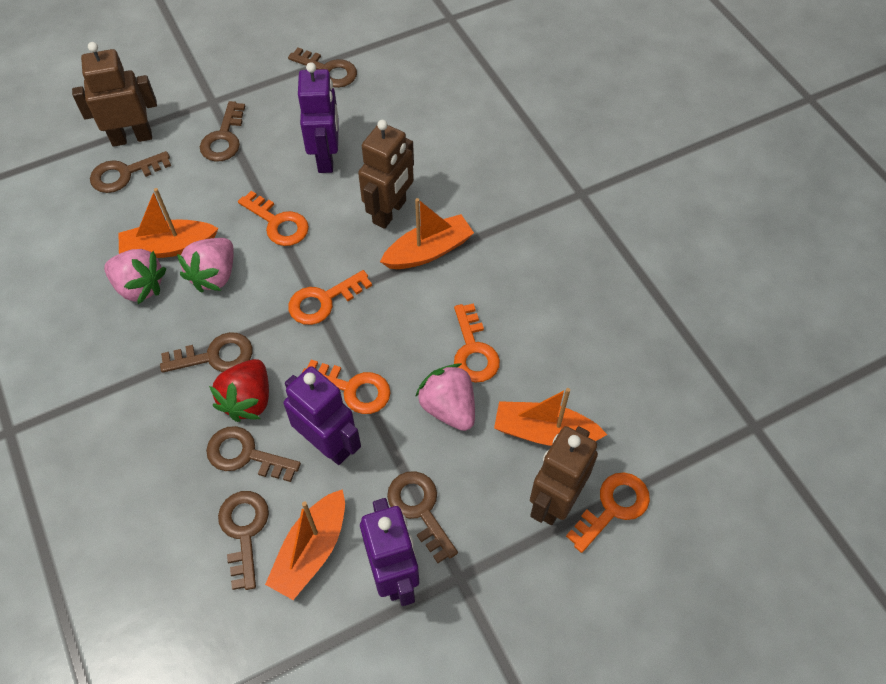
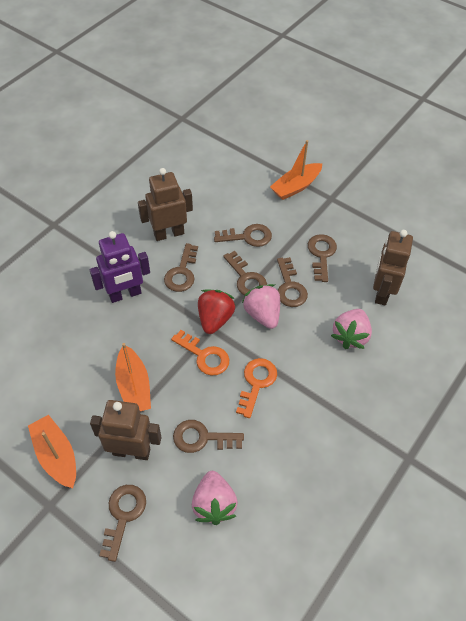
orange boat: [119,188,219,258] [265,489,345,600] [380,198,474,269] [494,388,607,446] = 4 -> [28,415,76,488] [115,343,151,411] [270,140,322,200] = 3
orange key: [238,191,309,246] [288,270,372,325] [302,360,391,414] [454,303,500,382] [566,472,650,553] = 5 -> [171,330,229,376] [236,358,277,418] = 2
purple robot: [284,366,361,465] [298,62,339,173] [360,498,419,606] = 3 -> [89,231,150,303] = 1

